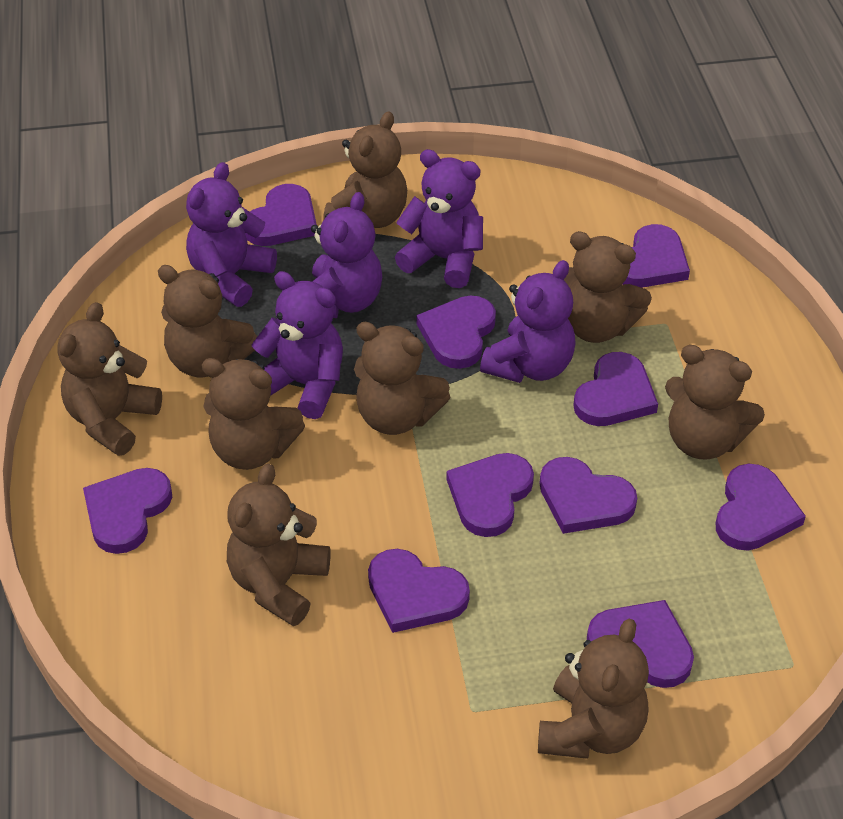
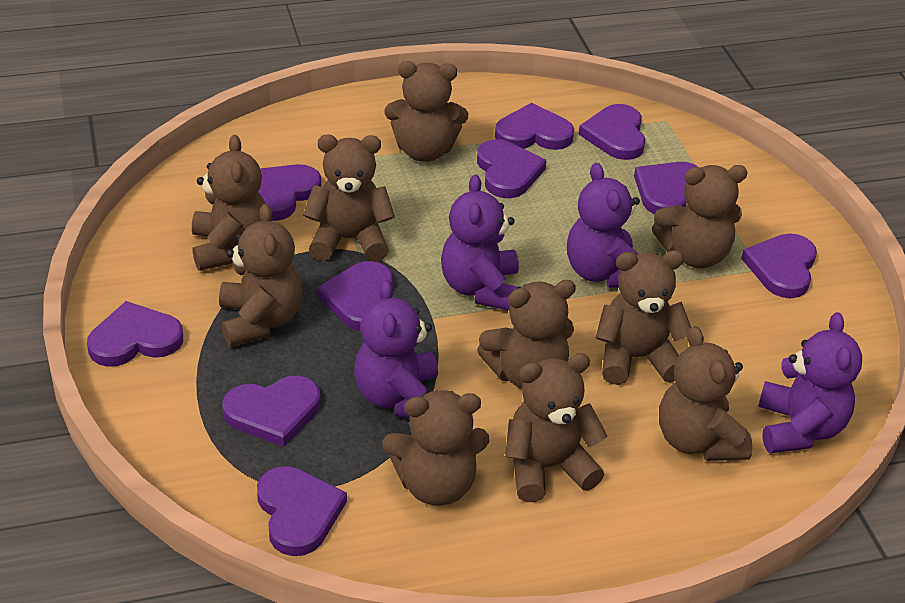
brown teddy bear: [58,302,162,456] [158,265,257,377] [202,358,305,470] [227,464,331,626] [323,111,407,228] [354,322,450,435] [538,619,649,759] [564,231,652,343] [665,345,765,459] = 9 -> [192,135,266,271] [219,204,302,347] [303,135,395,262] [382,390,489,506] [384,61,468,162] [477,280,576,389] [505,353,607,502] [596,250,691,385] [652,165,748,268] [659,326,752,461] = 10
purple teddy bear: [186,162,277,307] [251,271,343,419] [311,192,382,318] [395,149,483,288] [480,260,575,383] = 5 -> [354,280,438,419] [441,174,519,311] [567,163,640,288] [758,312,862,453] = 4

